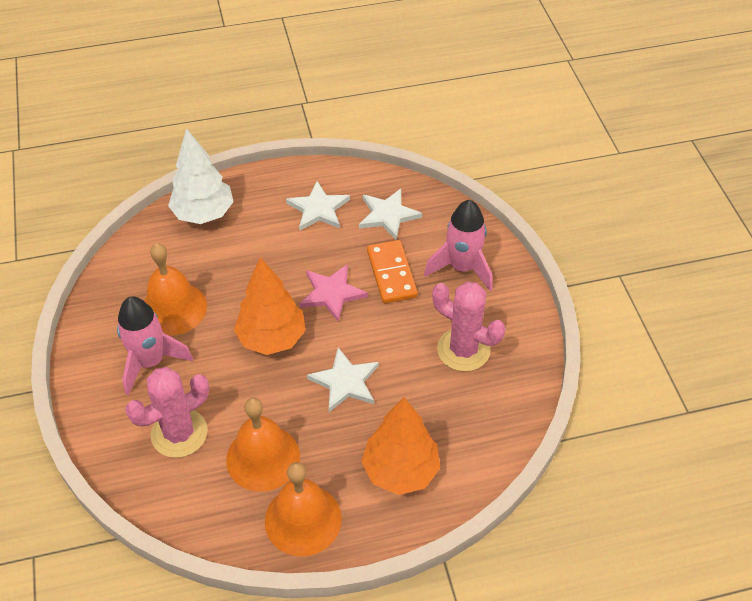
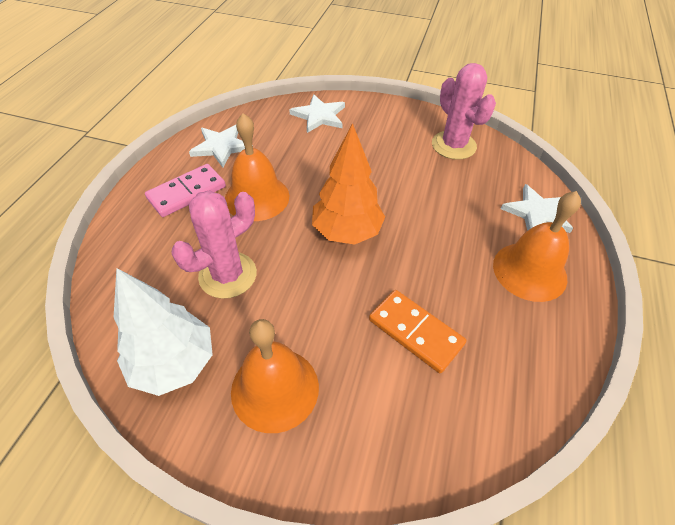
orange tree: [234,257,306,355] [361,397,440,495] = 2 -> [312,123,385,245] = 1
pink domino: none = 0 -> [145,164,226,217] = 1
pink rocket: [117,296,193,395] [424,200,493,291] = 2 -> none = 0
pink star: [299,264,368,322] = 1 -> none = 0

